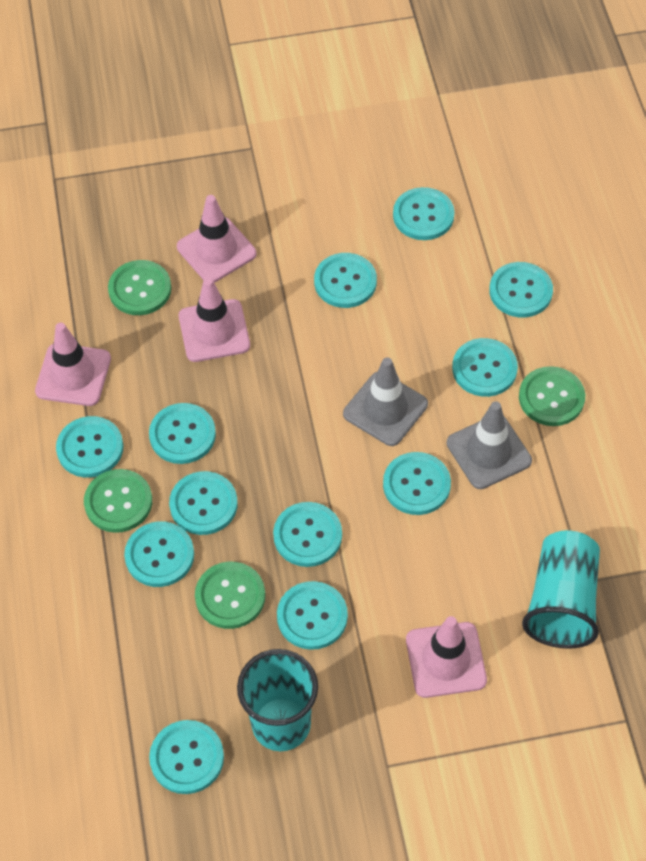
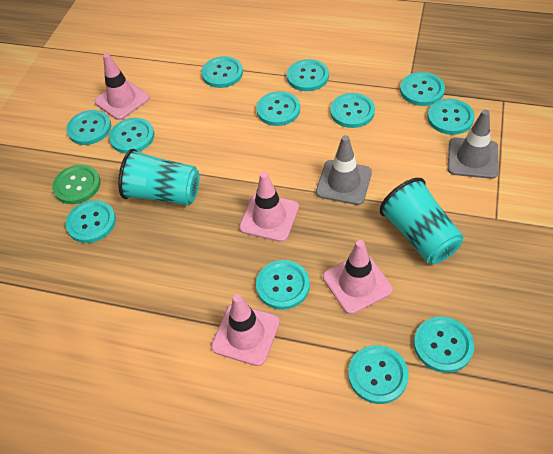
green button: [84,469,152,533] [108,260,171,315] [195,562,265,629] [519,366,585,426] = 4 -> [52,165,101,204] = 1

